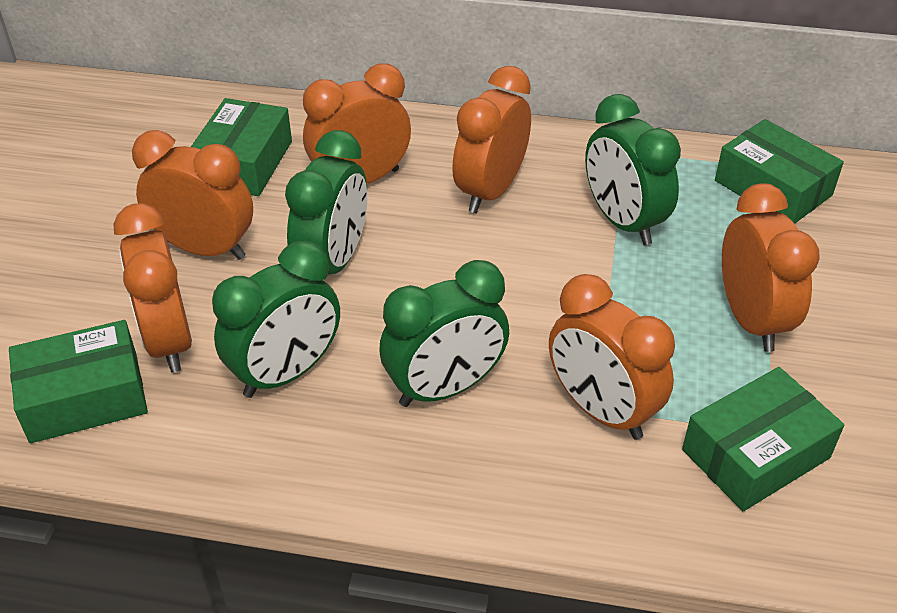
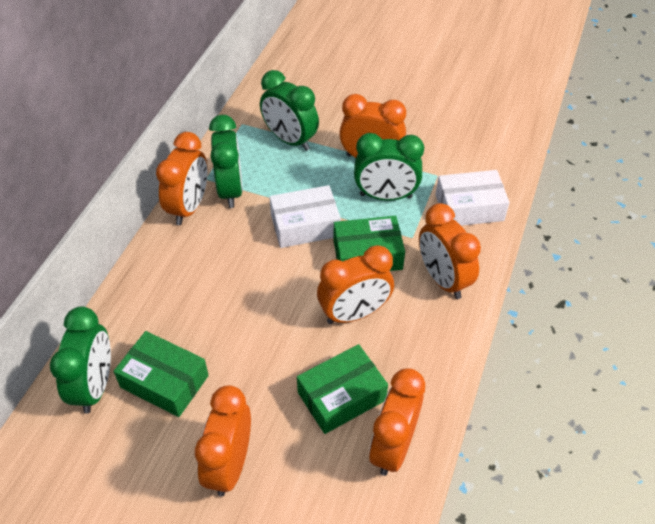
green box: [9,320,148,443] [191,98,292,196] [682,367,844,511] [715,119,844,224] = 4 -> [114,331,209,417] [297,344,388,434] [334,216,405,271] = 3
white box: none = 0 -> [269,185,341,248] [435,170,510,226] = 2

